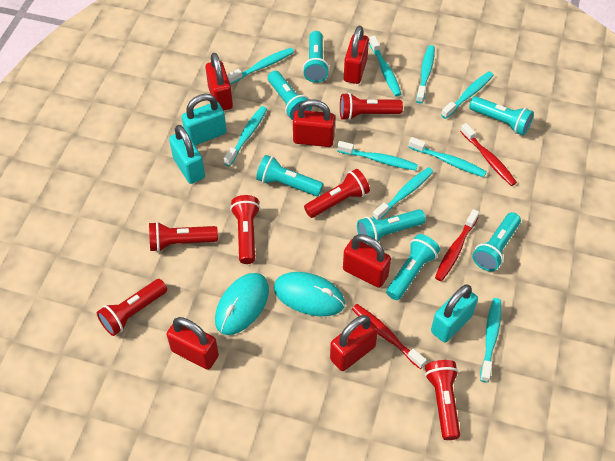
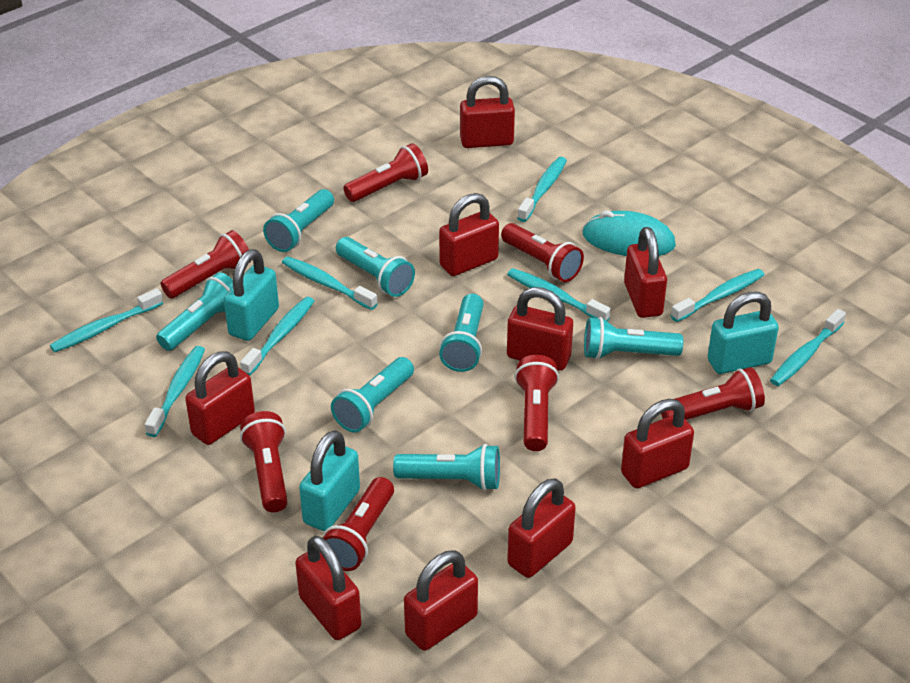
red flashlight: [97,279,167,336] [149,222,218,252] [230,195,260,264] [304,169,370,218] [340,93,403,120] [425,360,460,440] = 6 -> [161,230,251,299] [240,411,288,513] [323,477,394,571] [344,143,428,202] [501,223,584,282] [515,355,559,451] [661,367,765,420] = 7
red padlock: [166,317,219,370] [205,53,233,110] [293,99,335,147] [330,315,378,371] [343,234,391,288] [344,26,369,84] = 6 -> [185,351,255,445] [295,536,361,640] [404,550,478,651] [439,193,499,276] [460,76,515,148] [507,287,573,371] [507,478,576,578] [621,399,694,488] [624,227,667,318] = 9
red toothbrush: [352,304,427,369] [435,209,479,281] [460,123,517,186] = 3 -> none = 0
turquoise mouse: [215,273,269,335] [274,272,345,316] = 2 -> [583,211,676,256] = 1
turquoise toothbrush: [223,106,267,166] [227,48,294,84] [337,141,418,171] [369,36,401,96] [372,167,433,220] [409,137,487,177] [416,45,435,104] [441,71,494,119] [480,298,501,383] = 9 -> [50,289,163,352] [145,346,205,437] [240,297,314,376] [282,256,378,310] [507,268,611,322] [517,157,567,222] [670,269,765,322] [770,309,846,386] = 8

